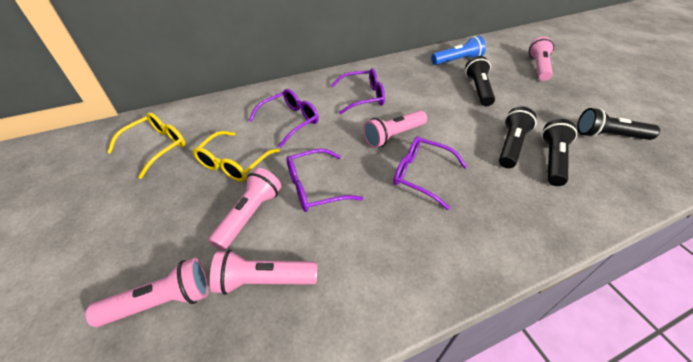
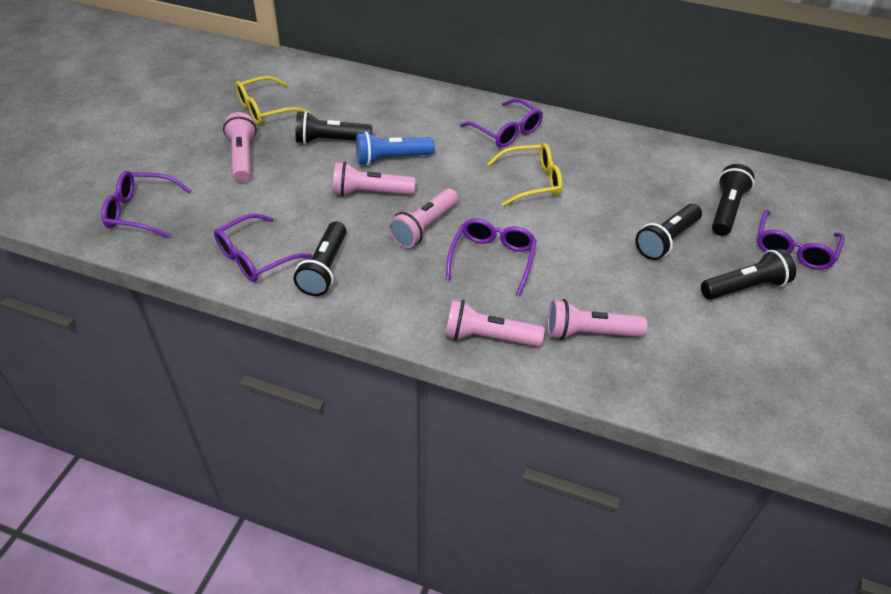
black flashlight: [465,56,495,106] [499,107,537,168] [541,119,578,186] [577,108,660,140] = 4 -> [293,222,347,296] [295,111,372,144] [635,204,702,260] [701,248,796,300] [712,164,754,236] = 5
purple glasses: [248,89,319,148] [286,149,363,212] [331,68,385,114] [393,136,467,210] = 4 -> [101,171,191,238] [214,214,312,282] [446,218,537,296] [460,98,543,147] [757,210,845,270] = 5

